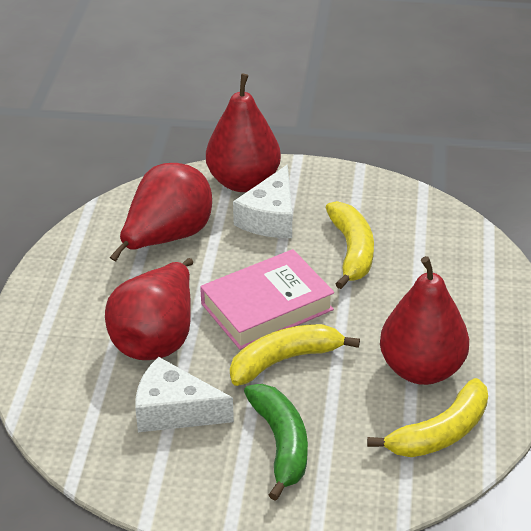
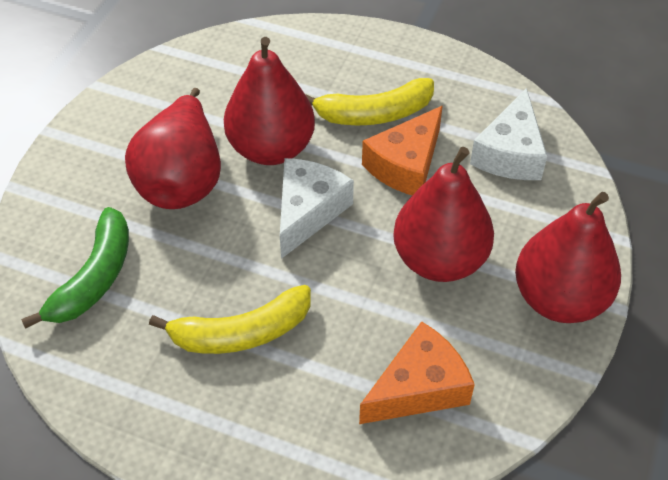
orange cheese: none = 0 -> [359,321,475,424] [362,106,443,195] = 2
pink book: [200,249,334,350] = 1 -> none = 0
yellow banana: [230,324,360,386] [325,201,374,289] [367,378,488,457] = 3 -> [149,285,311,354] [305,78,434,125] = 2

